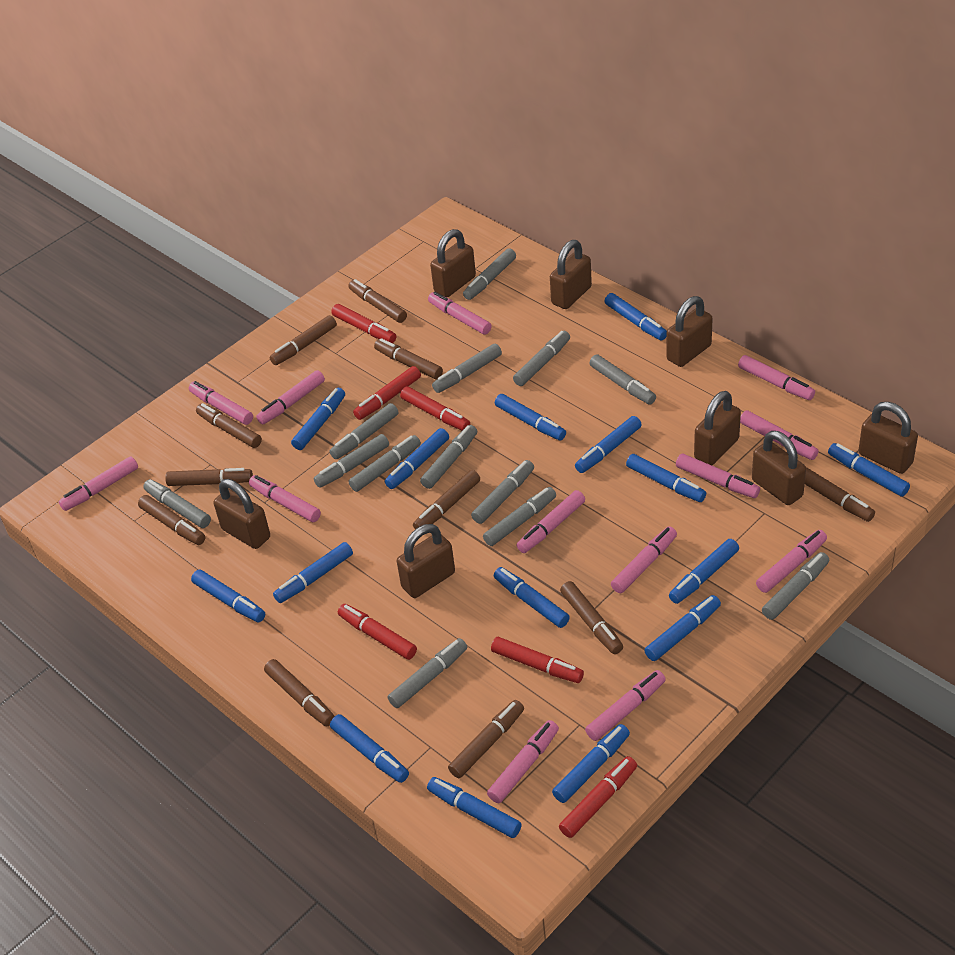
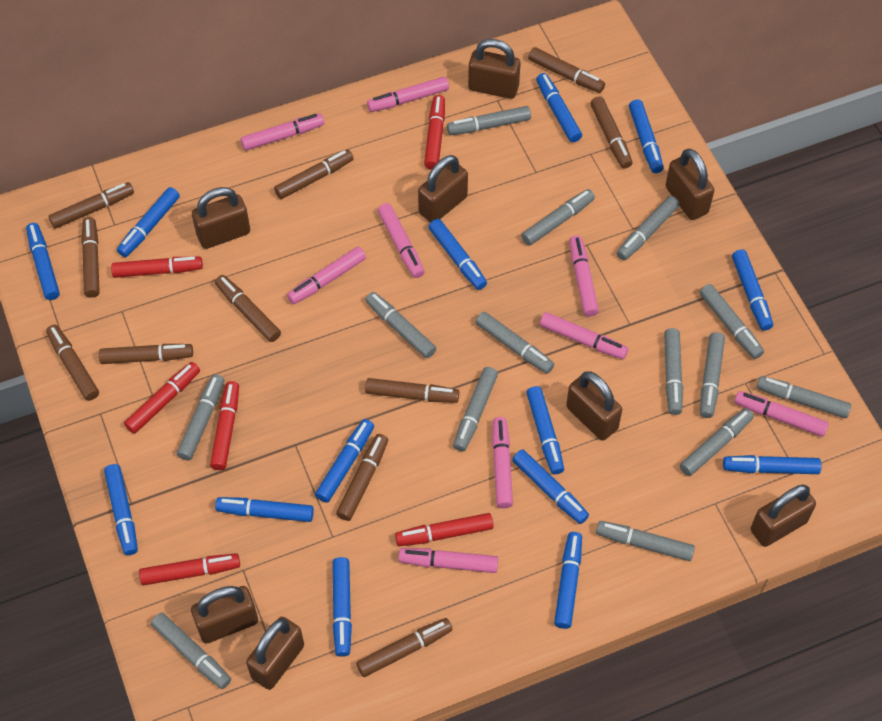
blue marker: [191,570,265,623] [273,542,353,603] [291,388,345,450] [330,714,409,783] [385,428,449,489] [427,777,522,838] [494,567,570,628] [495,394,566,440] [552,724,630,803] [575,416,642,473] [605,293,667,340] [626,454,706,502] [644,595,721,661] [669,539,739,604] [828,443,910,497] = 15 -> [26,223,60,300] [104,464,138,555] [117,187,180,257] [215,497,314,522] [315,419,374,503] [332,557,352,657] [428,219,487,290] [512,449,589,524] [526,386,564,474] [536,73,582,142] [554,532,582,629] [629,100,663,173] [723,455,821,474] [732,249,773,331] = 14
grey marker: [143,479,211,528] [314,434,389,488] [329,403,399,459] [349,435,421,492] [388,638,467,708] [420,425,477,489] [432,344,502,393] [463,248,516,300] [471,460,534,524] [483,487,556,546] [513,331,570,386] [589,354,656,405] [762,552,829,620] = 13 -> [151,612,231,689] [177,374,224,460] [365,292,436,358] [447,106,531,135] [453,367,498,452] [476,312,554,374] [521,189,595,246] [596,521,695,561] [617,196,680,260] [664,328,683,415] [680,408,754,476] [700,284,764,359] [700,332,725,418] [757,376,851,418] = 14
pink marker: [59,456,138,511] [189,381,253,425] [249,475,321,522] [256,370,325,424] [428,292,492,335] [487,720,559,803] [517,490,585,553] [585,670,666,741] [611,526,677,593] [676,454,760,498] [738,355,815,400] [740,410,819,460] [756,530,827,593] = 13 -> [241,113,324,151] [287,247,366,304] [367,77,449,112] [378,203,425,278] [399,548,498,573] [492,417,513,508] [540,312,628,359] [569,235,599,317] [734,391,829,437] = 9

